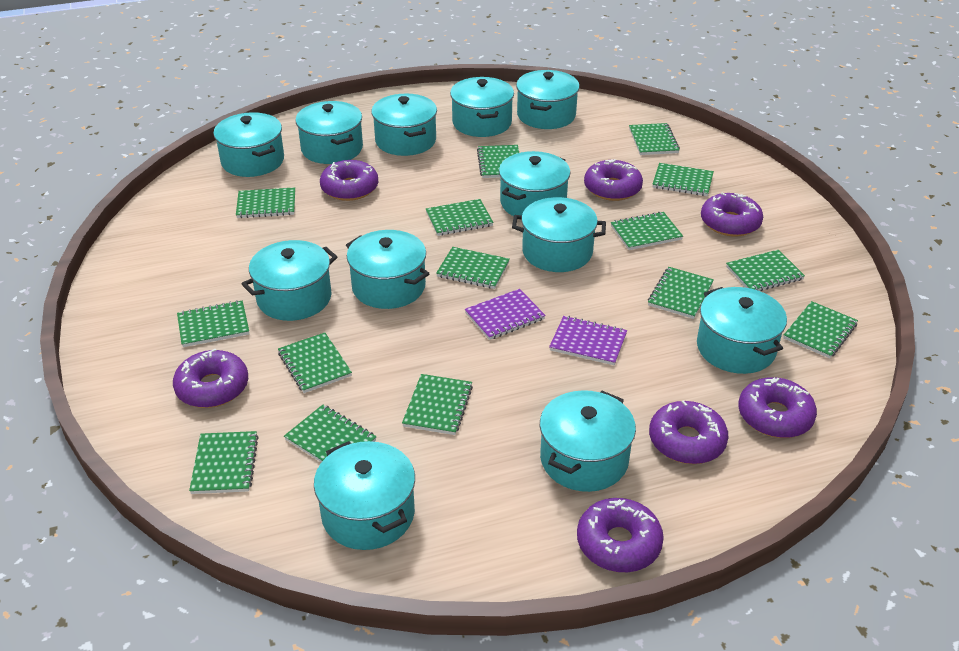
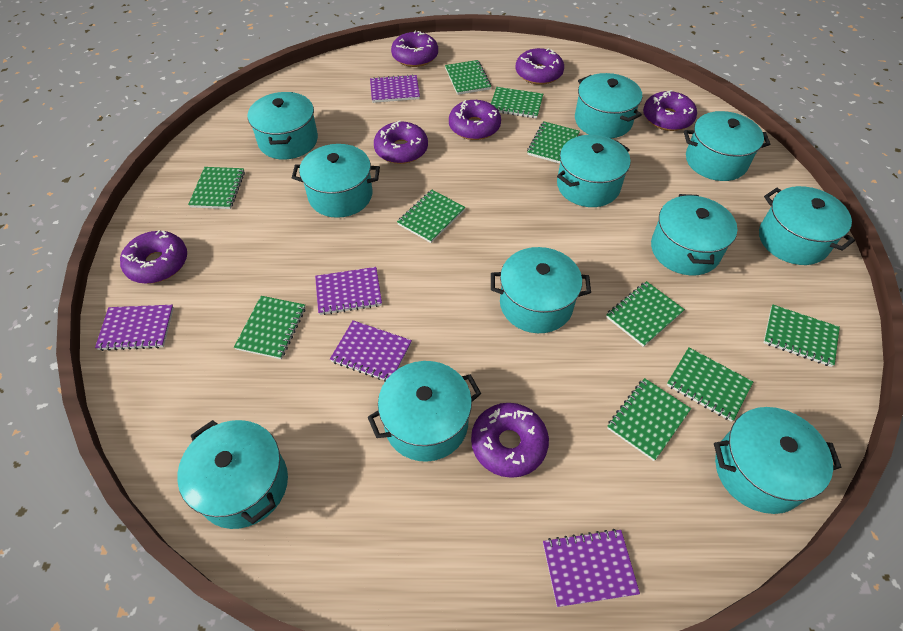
green notebook: [177,300,249,347] [189,431,259,494] [236,187,295,218] [278,332,352,393] [284,405,376,462] [402,374,473,435] [426,199,493,236] [436,247,510,289] [477,145,519,178] [611,212,683,250] [629,123,680,155] [648,267,714,319] [652,163,714,196] [726,250,805,291] [783,301,858,358] = 15 -> [188,167,245,209] [234,296,306,359] [397,190,465,243] [445,60,491,95] [491,87,543,118] [527,121,580,164] [606,281,685,347] [607,378,691,461] [667,347,753,422] [763,305,840,367] = 10
purple notebook: [465,289,546,340] [549,316,627,365] = 2 -> [95,305,174,351] [315,267,382,315] [330,320,412,382] [370,74,420,103] [543,529,640,607] = 5
turquoise pot: [213,112,284,177] [242,240,337,321] [295,101,363,164] [314,441,415,550] [346,230,430,309] [371,94,437,156] [450,77,514,137] [499,151,570,216] [512,197,606,272] [516,70,580,129] [540,390,636,492] [697,287,787,374] = 12 -> [177,420,288,529] [248,92,318,160] [292,144,380,218] [368,361,481,462] [491,247,591,333] [557,135,631,207] [575,73,642,138] [651,194,737,275] [684,111,770,181] [714,407,841,514] [759,186,855,265] = 11

